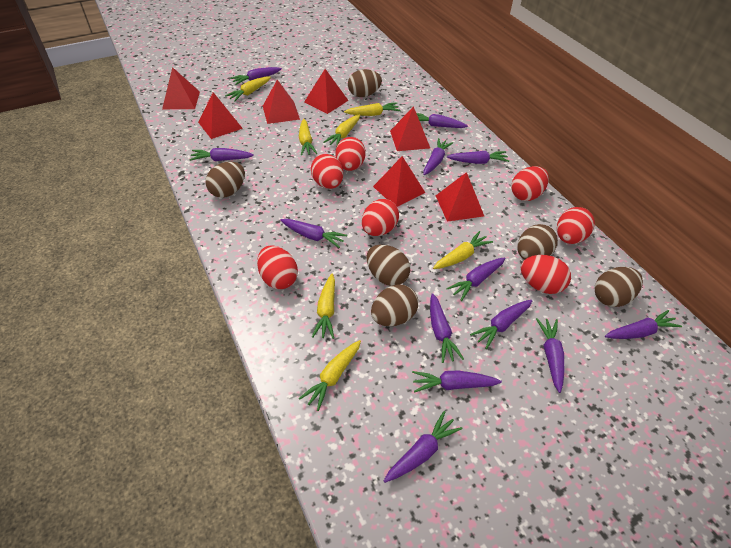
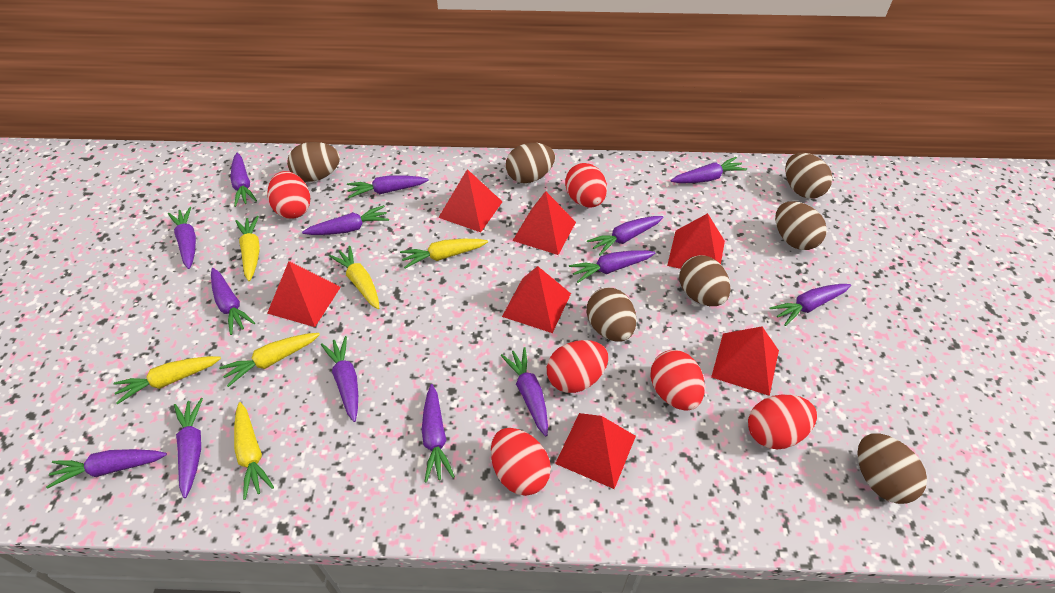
brown egg: [206,162,245,198] [348,69,382,97] [366,245,410,286] [371,285,418,326] [517,224,558,260] [595,267,643,307] = 6 -> [287,142,340,182] [506,143,555,183] [587,287,636,342] [679,255,731,306] [775,201,827,250] [785,153,832,199] [857,433,927,504] = 7
purple carrot: [189,148,254,161] [230,67,282,85] [280,219,347,248] [384,411,463,483] [412,370,502,393] [416,113,468,128] [423,138,453,175] [430,293,464,363] [446,257,506,301] [447,151,509,164] [470,300,533,349] [536,318,564,393] [605,310,682,339] = 13 -> [46,449,167,488] [168,207,196,269] [174,398,203,498] [211,268,255,335] [231,153,257,207] [302,205,389,235] [321,336,358,422] [347,176,429,198] [422,384,455,482] [500,347,548,436] [569,250,655,283] [587,216,664,256] [671,157,747,183] [769,284,851,326] = 14
red egg: [257,246,298,289] [311,154,343,189] [335,137,366,171] [362,199,399,236] [511,166,549,201] [521,255,571,294] [557,207,595,244] = 7 -> [268,171,310,219] [491,428,551,496] [547,340,608,393] [565,163,607,208] [650,350,705,411] [748,395,817,449] = 6
yellow carrot: [225,77,271,101] [299,119,317,156] [299,340,361,411] [312,274,335,339] [324,114,360,147] [344,102,401,116] [433,231,493,269] = 7 -> [113,356,221,404] [219,333,320,387] [234,402,274,500] [235,216,260,281] [329,246,379,309] [400,239,488,269] = 6

